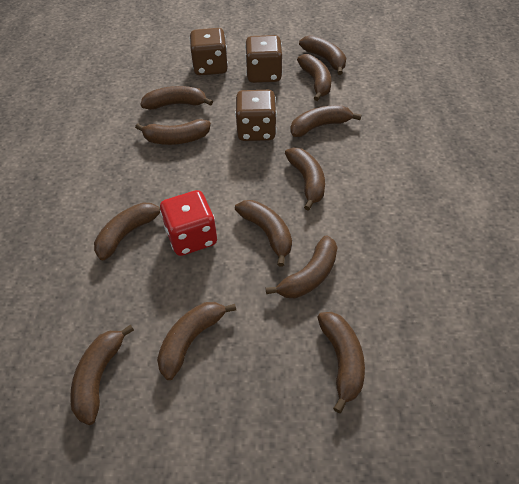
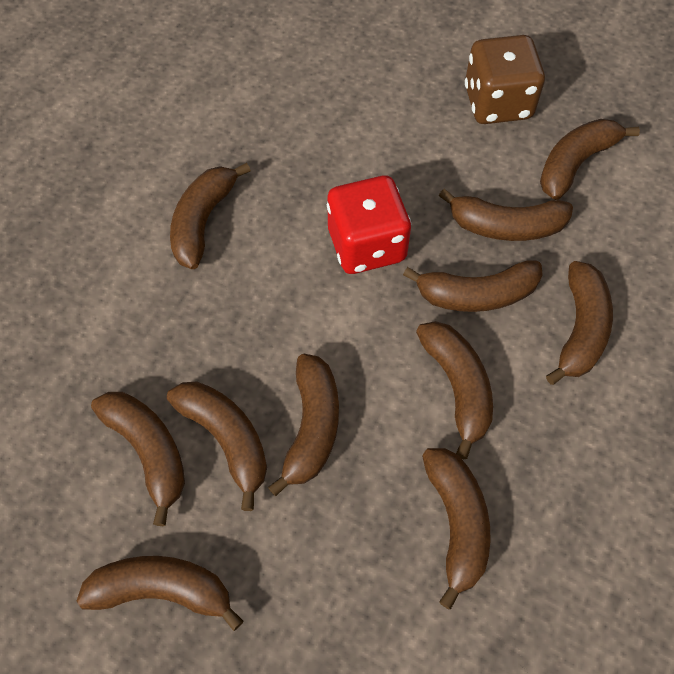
brown banana: [70,325,134,425] [94,202,160,261] [135,119,211,145] [140,86,213,110] [157,302,236,380] [235,200,292,267] [266,235,338,298] [285,148,325,211] [290,105,362,137] [297,54,331,101] [299,35,346,75] [317,312,365,413] = 12 -> [77,556,243,631] [91,392,185,526] [167,382,267,511] [170,163,251,269] [268,354,339,496] [403,260,543,312] [416,321,493,459] [422,448,491,610] [439,188,573,241] [540,119,640,200] [546,261,613,385] = 11
brown dice: [190,28,228,75] [235,90,277,141] [245,35,282,83] = 3 -> [465,35,545,124] = 1

